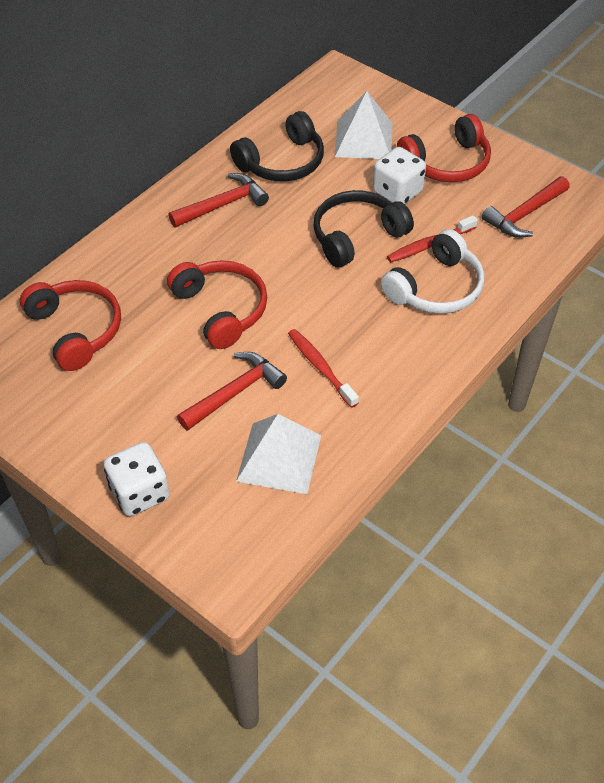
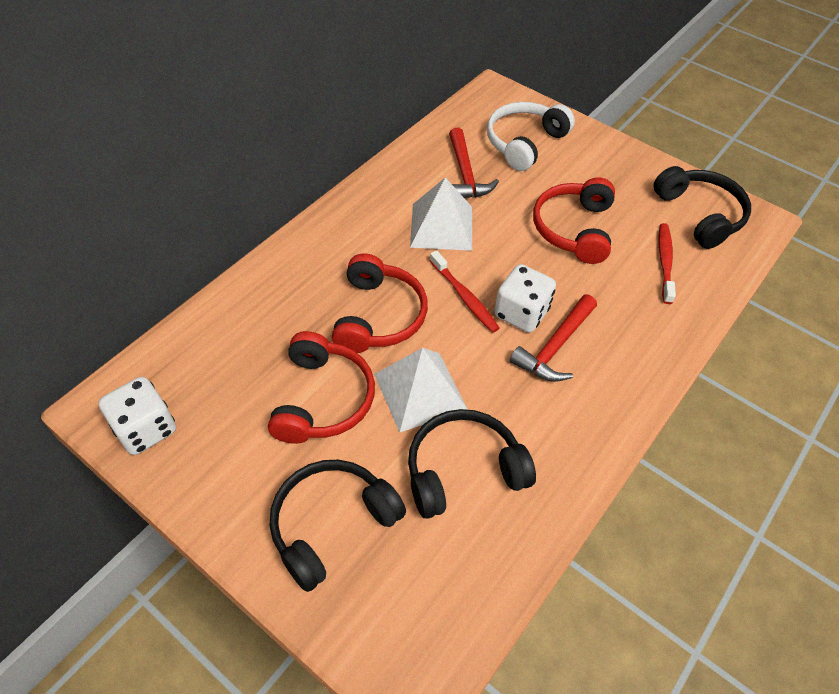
black headphones: [230,111,324,181] [313,190,414,268] = 2 -> [270,460,406,592] [408,409,536,519] [653,166,751,249] = 3
red hammer: [169,173,269,228] [177,352,287,431] [482,176,570,238] = 3 -> [449,127,499,198] [510,295,597,382] = 2

